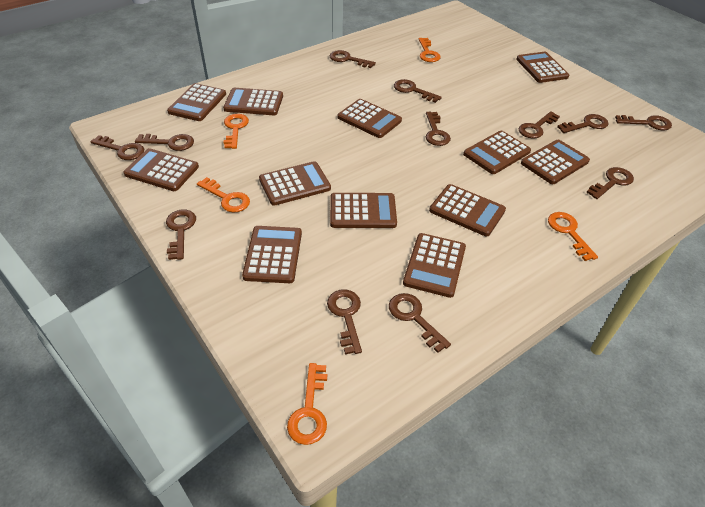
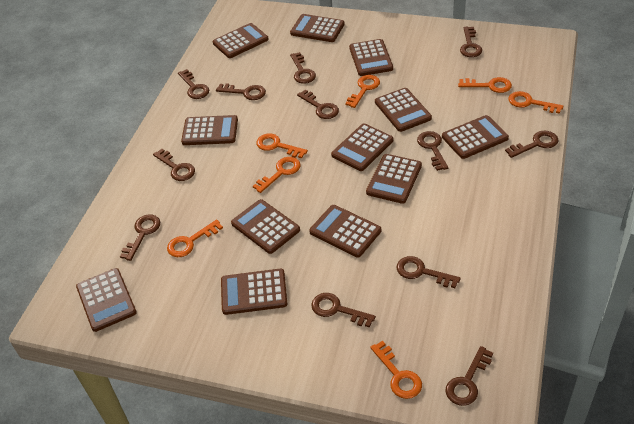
orange key: [197,177,250,212] [224,114,249,149] [287,363,327,445] [419,38,441,62] [548,212,598,261] = 5 -> [167,219,223,257] [253,157,301,193] [256,133,308,158] [345,75,380,108] [370,341,422,399] [458,77,512,93] [508,91,563,114] = 7

